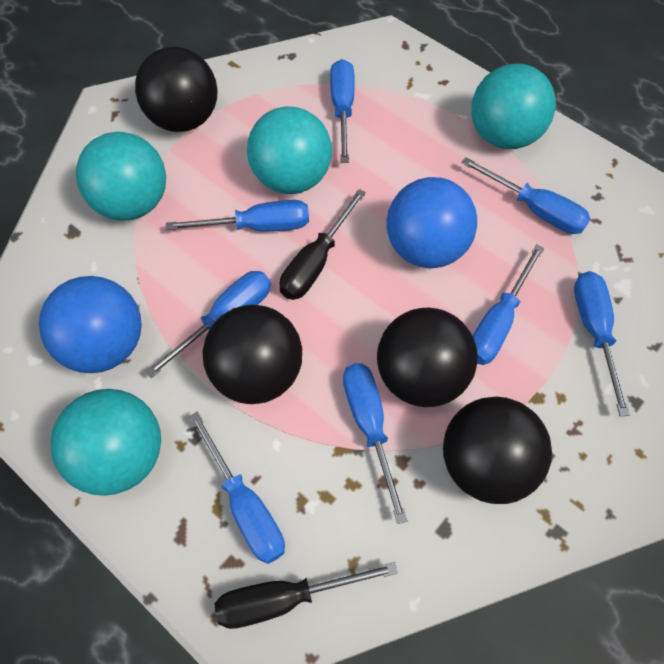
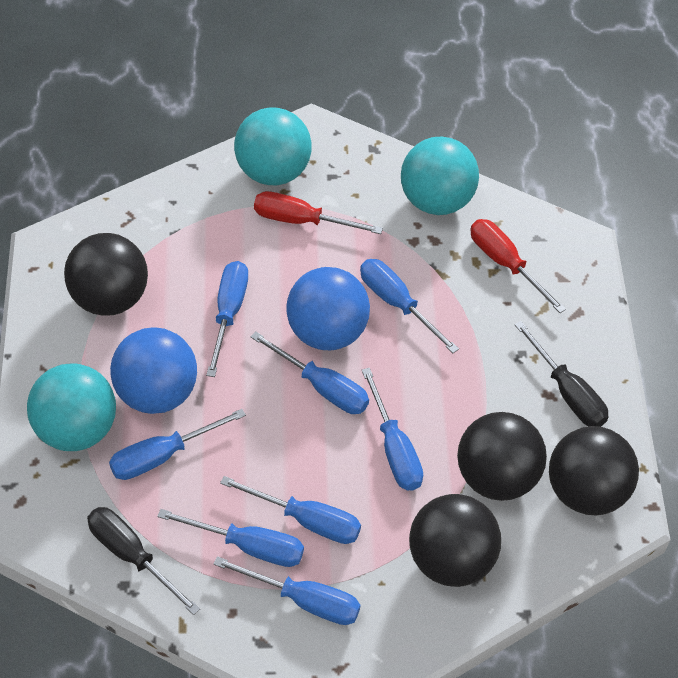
red screwdriver: none = 0 -> [254,191,383,234] [470,219,566,313] = 2
turquoise ball: [50,389,161,496] [76,132,166,221] [247,106,332,194] [471,63,556,149] = 4 -> [27,363,116,451] [234,107,312,185] [401,137,479,215] = 3

